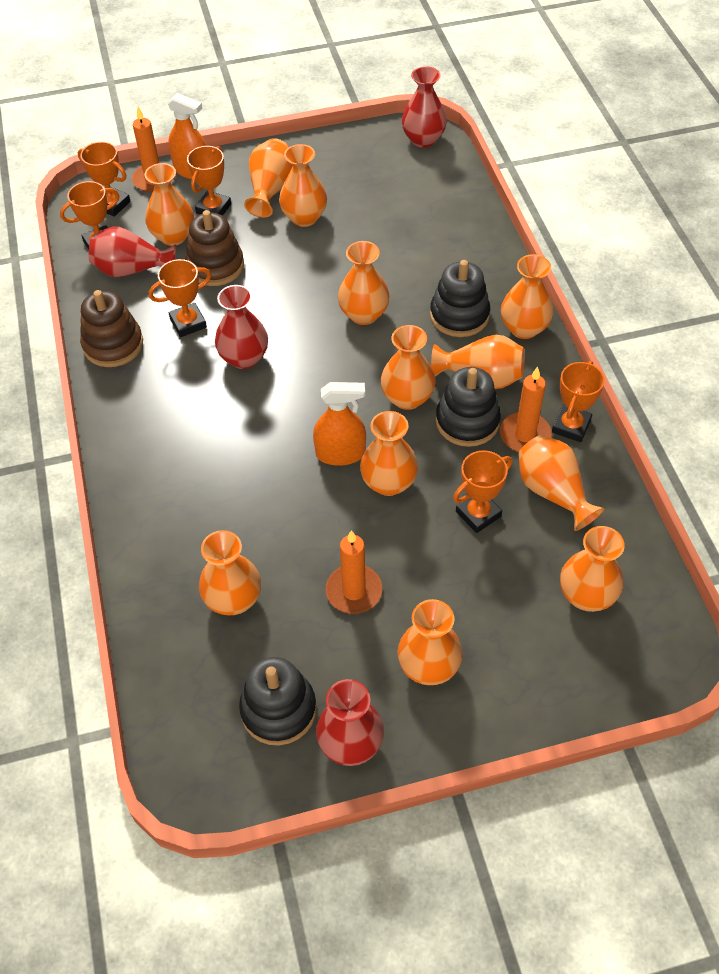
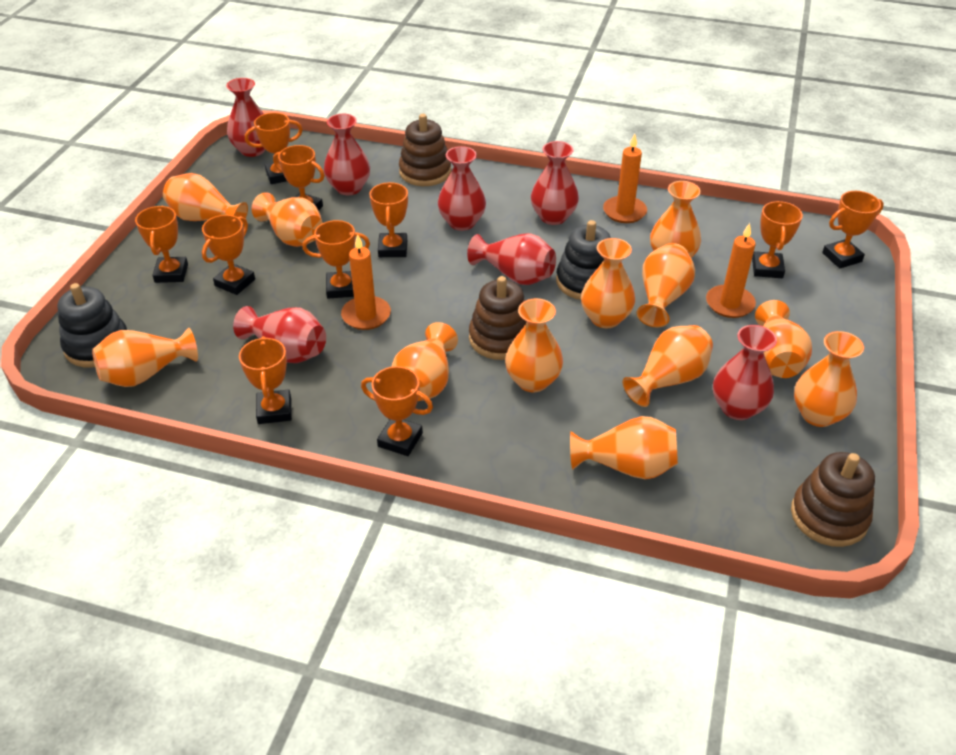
black stacking toy: [239,657,317,745] [430,260,490,337] [436,367,501,447] = 3 -> [57,283,127,367] [556,220,611,300] = 2
brown stacking toy: [80,290,143,367] [185,210,244,286] = 2 -> [399,114,451,186] [469,276,527,360] [791,452,875,547] = 3
orange spray bottle: [167,93,207,179] [313,382,366,466] = 2 -> none = 0
orange trophy: [60,181,119,250] [78,142,130,217] [149,259,211,337] [187,146,231,216] [453,450,513,533] [552,361,605,442] = 6 -> [135,206,188,283] [202,215,255,295] [239,336,292,424] [245,113,303,184] [273,145,325,211] [302,220,370,299] [361,366,433,456] [369,182,408,257] [752,201,803,278] [822,191,884,268] = 10
red vase: [89,227,176,277] [215,285,268,369] [316,679,384,766] [401,66,447,148] = 4 -> [226,78,265,157] [233,306,326,363] [324,114,370,195] [438,146,486,231] [467,233,556,285] [531,141,579,225] [713,325,777,420] = 7

